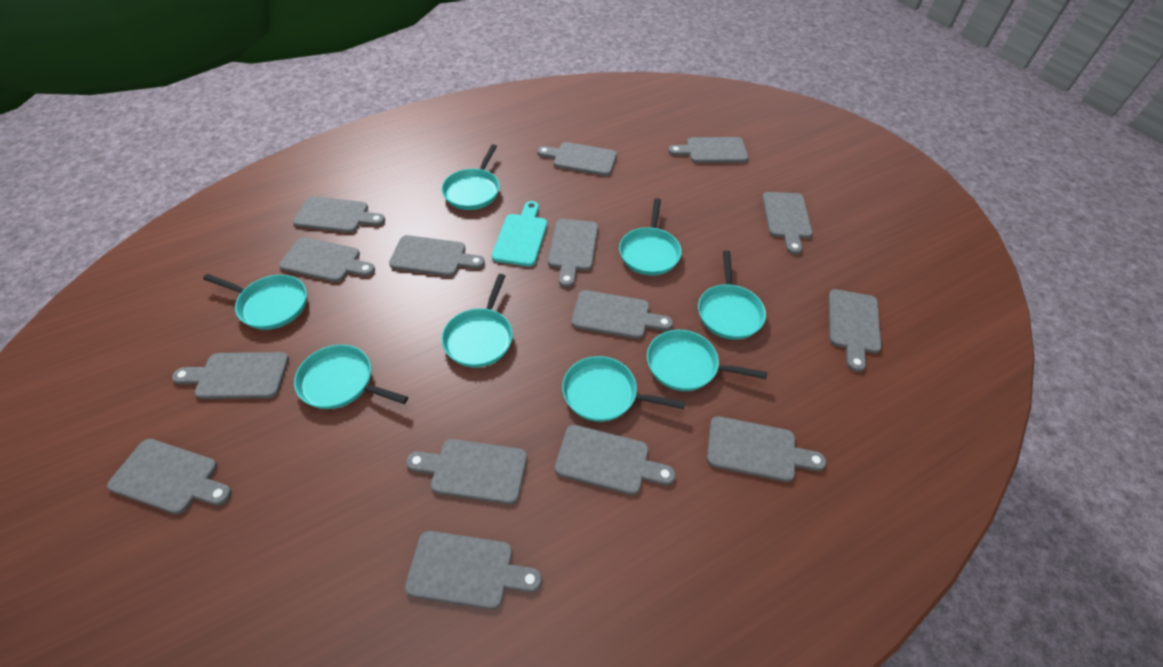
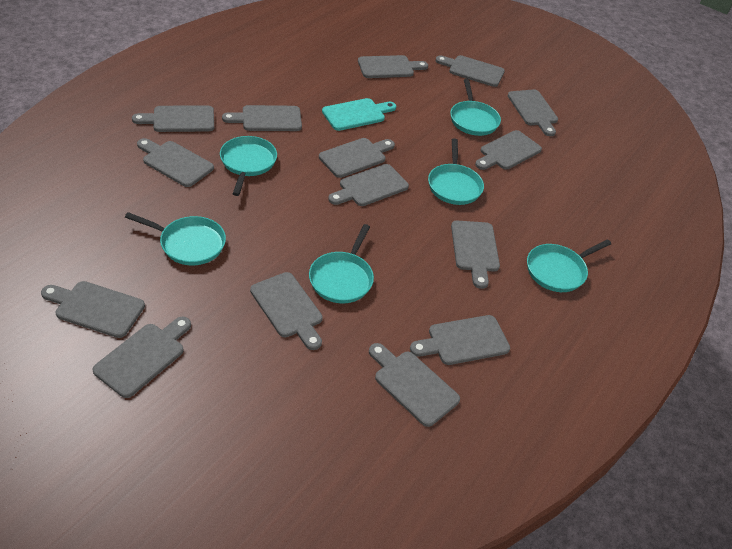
turquoise pan: [203,274,307,330] [294,345,408,409] [442,144,500,210] [442,274,513,368] [562,356,685,422] [619,198,682,276] [647,330,767,391] [698,251,766,340] = 8 -> [125,212,226,265] [220,136,277,196] [309,224,374,303] [428,138,484,205] [450,79,501,136] [527,239,611,292] = 6

